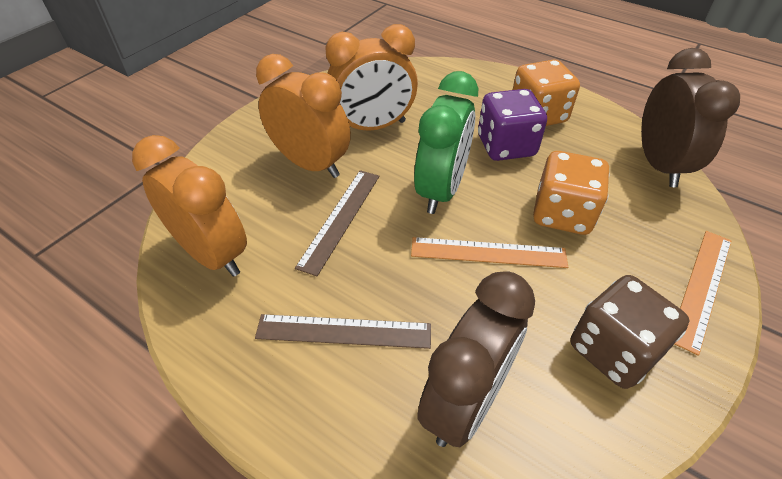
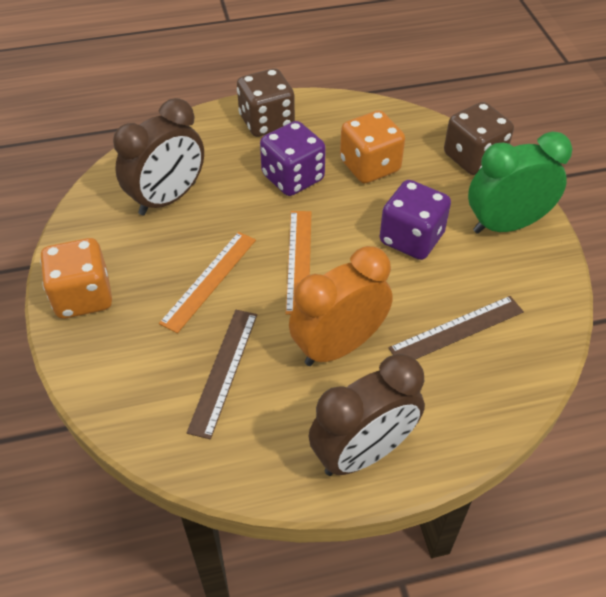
brown dice: [571,275,689,389] = 1 -> [237,68,295,137] [444,102,514,175] = 2
orange clock: [132,135,247,277] [256,54,351,178] [325,24,418,131] = 3 -> [289,246,393,366] = 1
purple dice: [478,89,547,161] = 1 -> [260,121,326,196] [380,180,451,260] = 2

